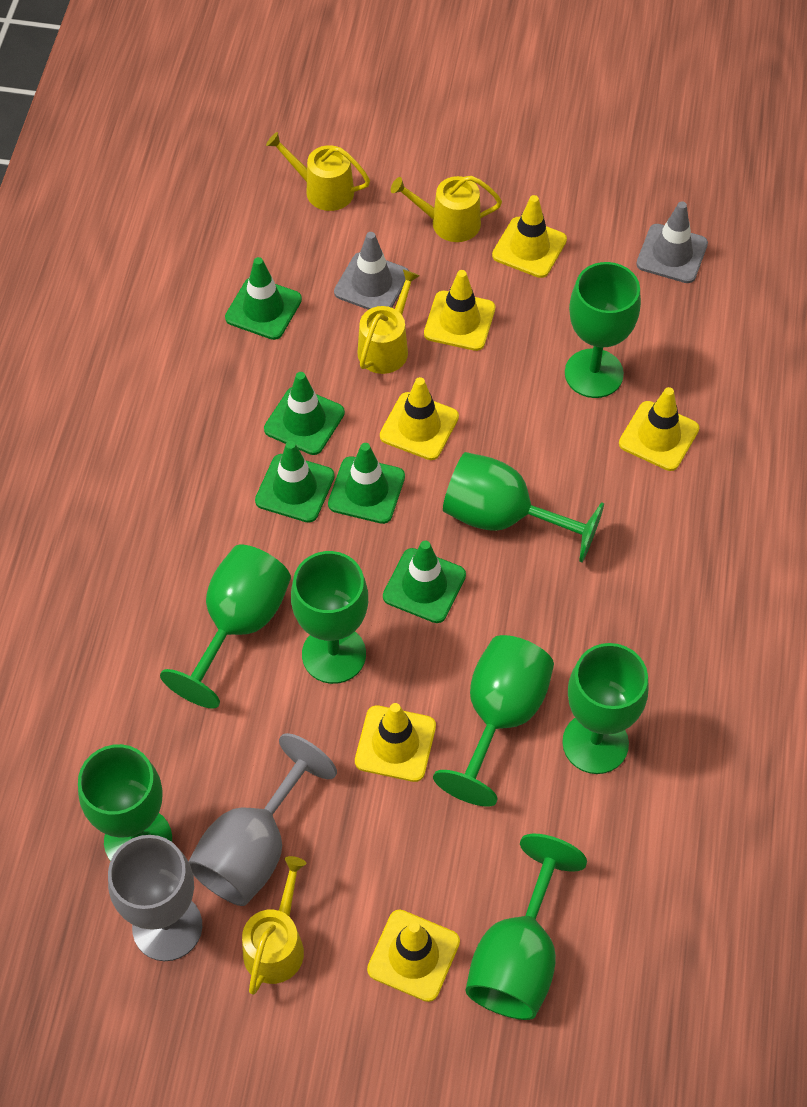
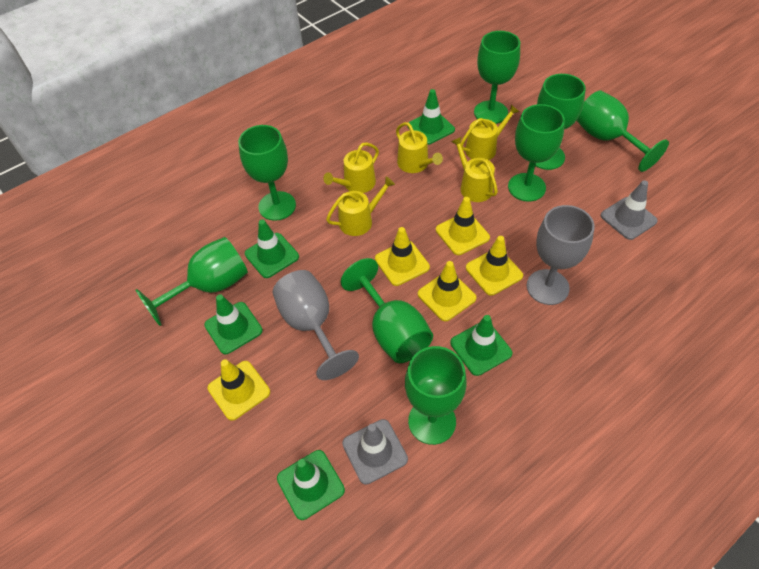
yellow traffic cone: [355,703,436,782] [367,910,460,1002] [380,377,459,460] [424,270,495,351] [492,195,567,278] [619,387,699,471] = 6 -> [208,359,270,421] [375,227,430,286] [418,261,477,321] [436,197,490,255] [466,236,523,295] = 5
yellow watering can: [242,856,306,995] [266,132,370,211] [357,269,420,374] [391,176,502,242] = 4 -> [323,142,379,193] [326,177,395,236] [396,122,443,173] [451,137,498,202] [460,105,519,160] = 5

